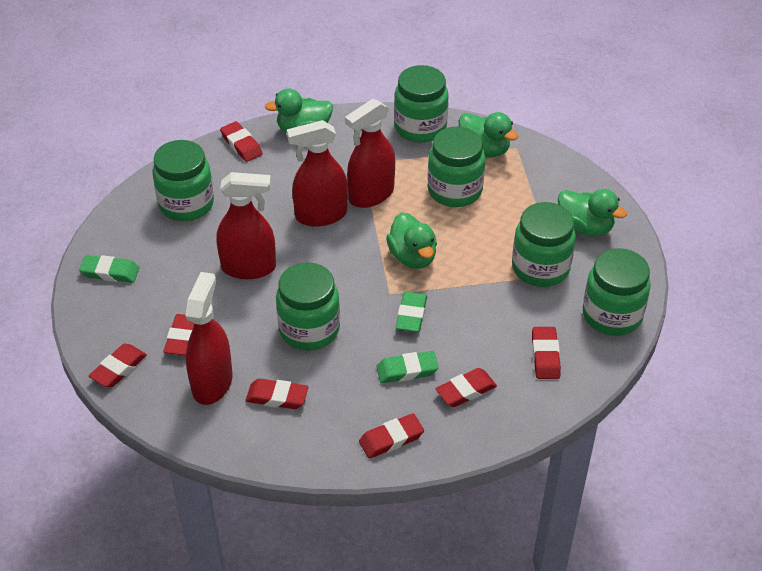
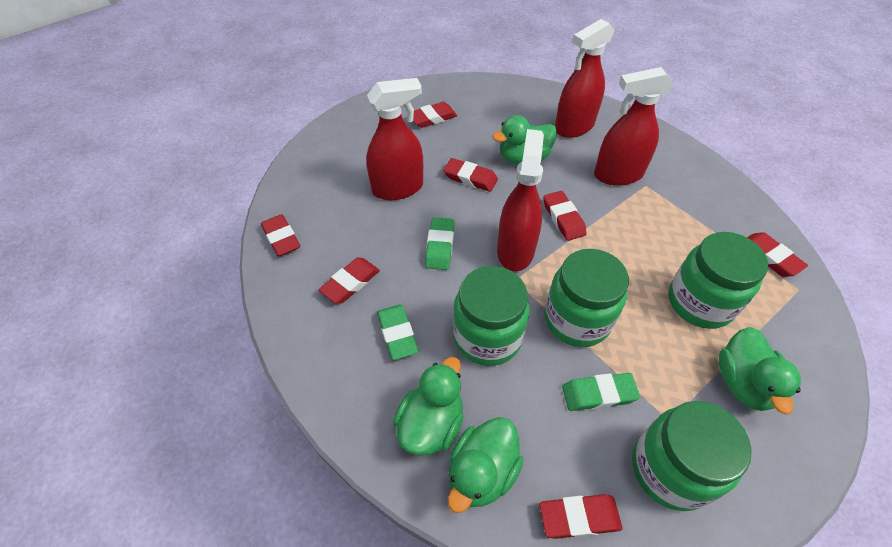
green jar: [152,140,214,221] [276,262,340,351] [394,65,449,143] [427,126,485,207] [512,202,576,287] [583,248,651,336] = 6 -> [453,266,530,366] [544,249,629,347] [632,401,752,511] [669,232,768,329] = 4

